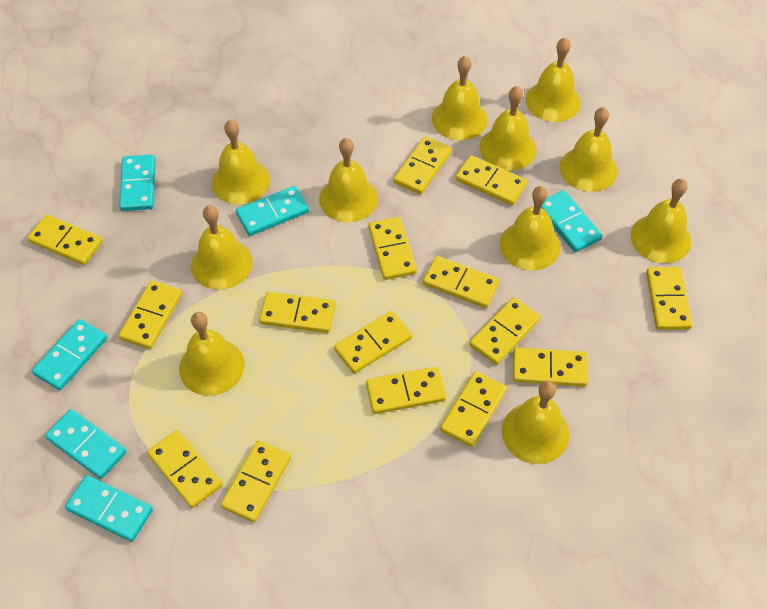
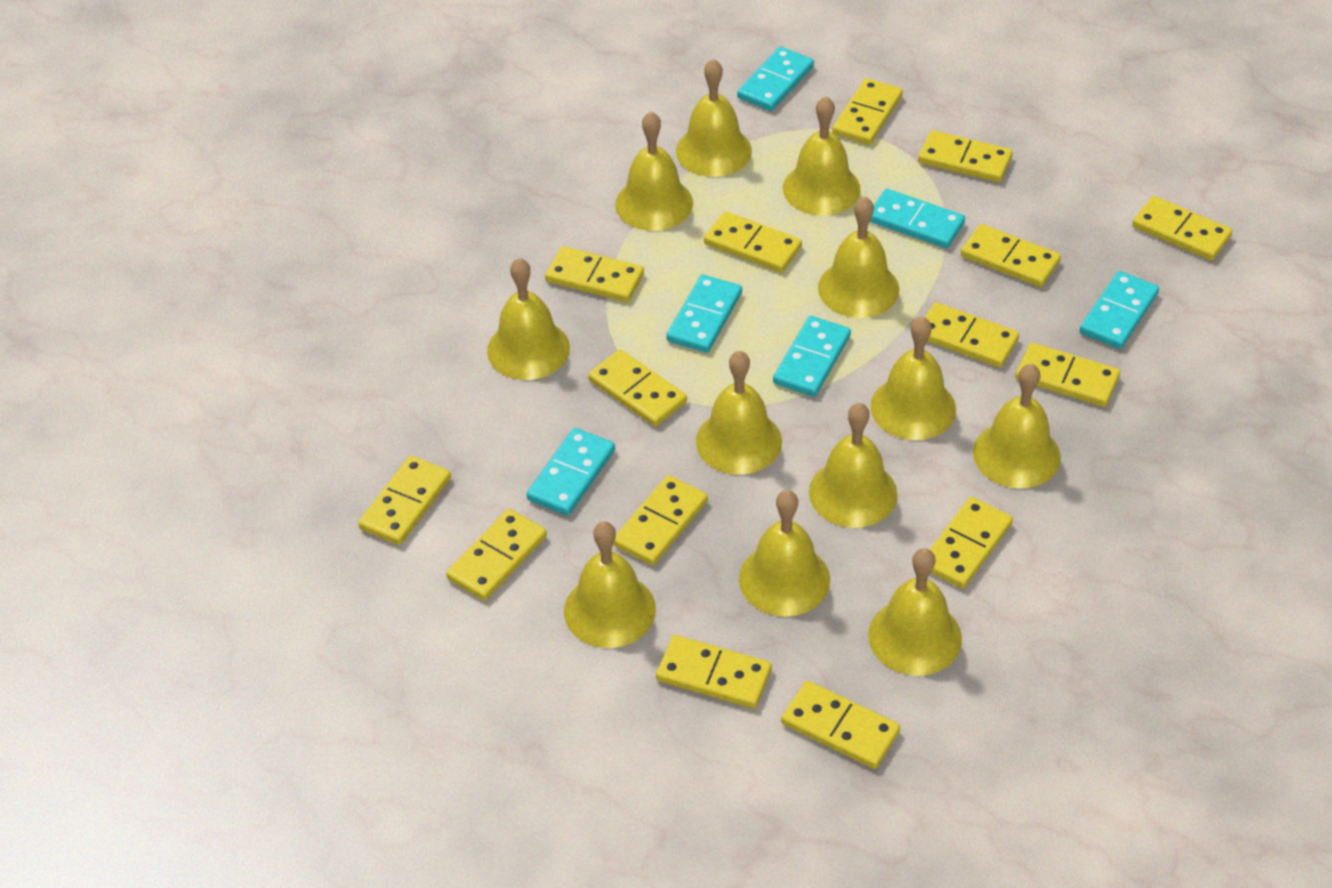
yellow bell: [179,312,245,396] [191,205,253,290] [212,120,270,204] [319,138,378,222] [432,56,488,140] [479,86,537,171] [500,186,560,270] [502,381,570,464] [525,38,581,122] [559,107,618,192] [630,179,691,263] = 11 -> [487,258,570,380] [564,522,656,648] [615,112,693,231] [676,59,752,177] [696,350,782,475] [739,490,830,617] [783,96,860,215] [809,403,897,528] [818,196,899,318] [868,548,962,676] [870,316,956,440] [973,364,1061,488] = 12

